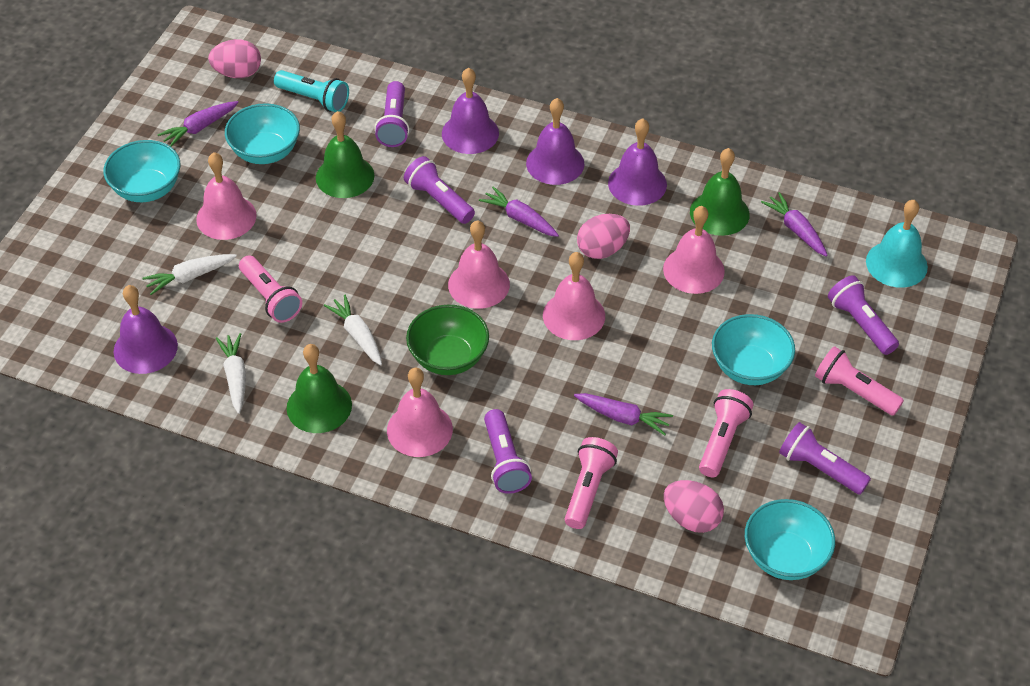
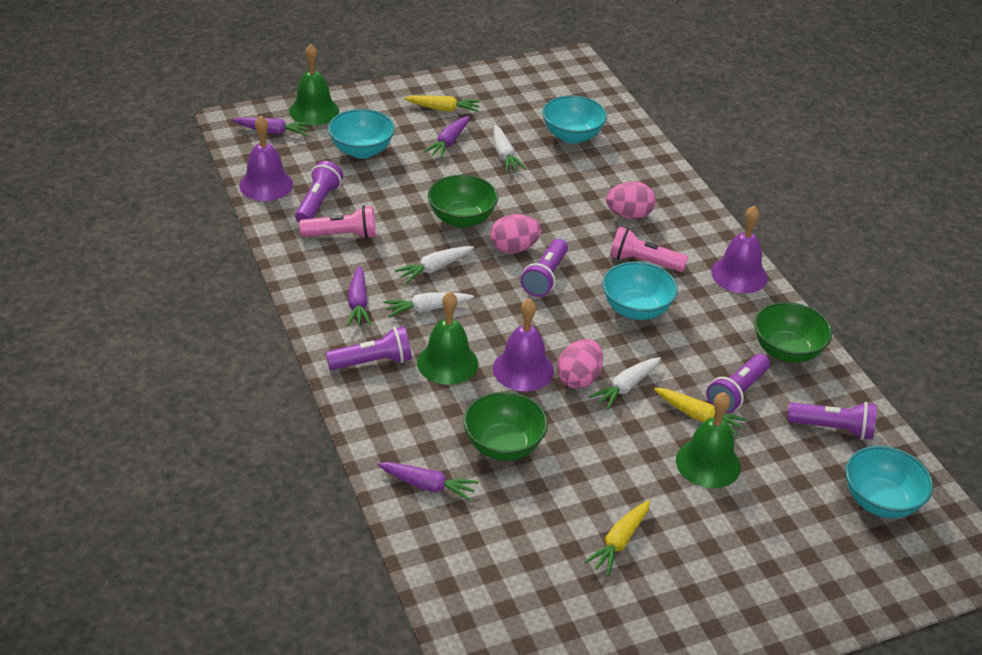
green bowl: [406,304,489,375] = 1 -> [428,175,498,228] [463,392,548,461] [754,302,832,363] = 3
pink bell: [196,152,257,240] [387,368,453,457] [448,220,510,309] [543,252,605,340] [663,206,725,294] = 5 -> none = 0
pink flashlight: [239,256,302,323] [565,437,618,529] [699,389,754,477] [815,346,904,416] = 4 -> [299,205,376,239] [610,227,688,272] = 2
purple bell: [114,285,178,374] [442,67,499,154] [526,98,584,185] [608,118,667,206] = 4 -> [239,116,293,201] [493,298,554,391] [711,206,768,293] = 3
turquoise bell: [866,200,928,288] = 1 -> none = 0
turquoise flashlight: [274,70,349,112] = 1 -> none = 0
white carrot: [142,254,237,295] [216,333,246,414] [324,295,382,365] = 3 -> [383,292,474,317] [395,246,474,283] [493,125,526,172] [589,357,661,410] = 4
yellow carrot: none = 0 -> [405,95,481,112] [584,500,650,575] [654,388,747,436] = 3

